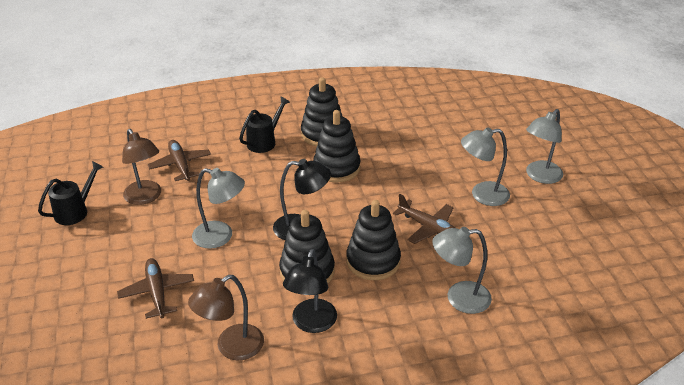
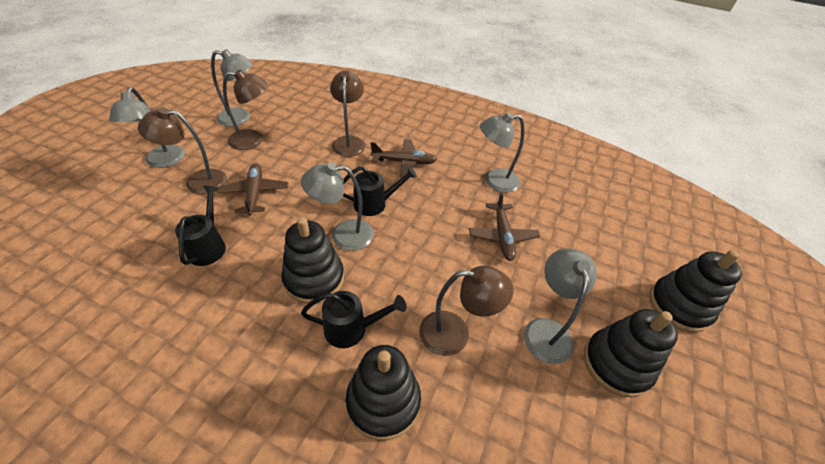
black lamp: [273,159,331,240] [283,249,337,333] = 2 -> none = 0
black watering can: [38,161,103,225] [239,96,290,153] = 2 -> [175,186,226,266] [301,291,406,348] [343,166,417,216] = 3
brown lamp: [122,129,161,205] [188,275,264,360] = 2 -> [138,107,227,194] [223,70,268,150] [330,71,366,157] [419,266,513,356] = 4
grey lamp: [192,168,245,249] [432,227,492,314] [461,127,510,206] [526,109,563,184] = 4 -> [109,87,185,168] [211,49,253,126] [301,162,374,251] [480,113,525,193] [524,248,597,364] = 5

